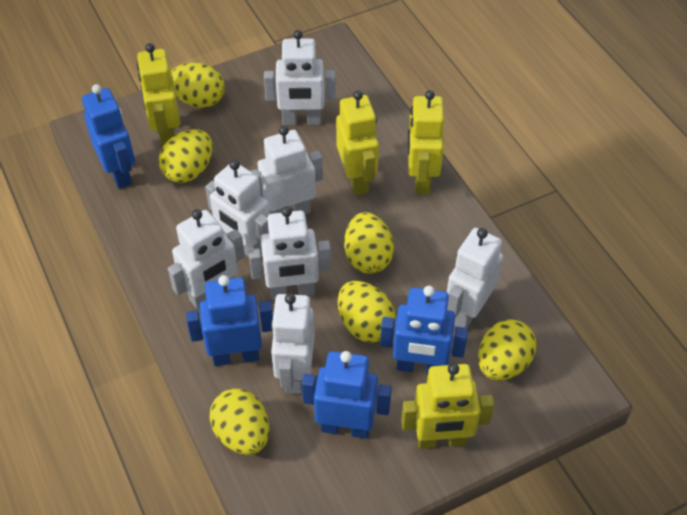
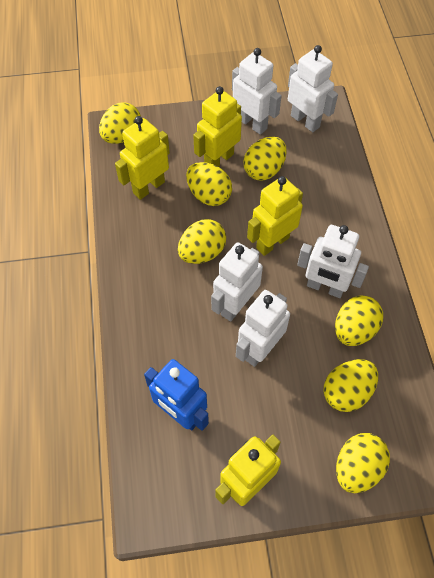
blue robot: [82,84,135,189] [186,275,273,366] [302,351,392,439] [380,286,468,374] = 4 -> [144,359,209,431] = 1
white robot: [168,209,245,309] [205,160,270,257] [248,206,331,300] [251,126,323,214] [264,30,336,125] [271,293,315,394] [447,228,503,328] = 7 -> [211,242,263,322] [232,48,282,135] [236,290,290,367] [288,45,338,132] [297,225,369,298] = 5
yellow egg: [159,129,212,183] [171,63,225,108] [209,389,269,455] [338,281,396,343] [344,212,394,274] [478,319,536,380] = 6 -> [99,102,141,144] [178,219,226,264] [186,162,232,206] [243,137,287,181] [324,359,378,412] [335,295,383,346] [336,433,390,493] = 7

